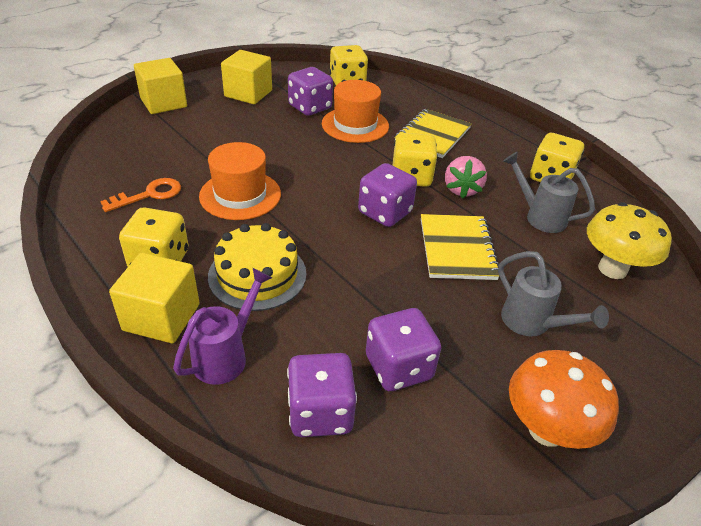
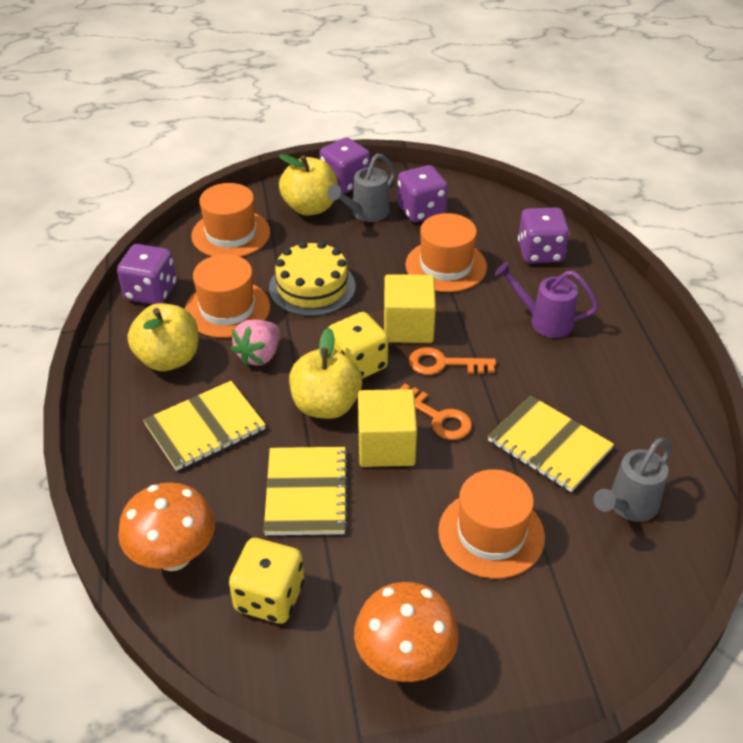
orange hat: [199,142,281,220] [322,80,389,143] = 2 -> [185,254,270,338] [191,183,270,257] [405,213,487,292] [438,469,545,579] = 4
orange key: [100,178,181,212] = 1 -> [399,384,472,440] [408,347,496,375] = 2
orange mushroom: [509,350,619,449] = 1 -> [118,483,215,571] [354,582,459,682] = 2
yellow apple: none = 0 -> [127,303,198,371] [279,154,338,216] [289,328,362,419] = 3
yellow cube: [109,253,200,343] [134,58,187,114] [221,50,272,104] = 3 -> [358,389,417,467] [384,274,436,343] = 2
yellow dice: [119,207,188,266] [330,45,368,85] [393,133,438,187] [530,133,584,182] = 4 -> [229,538,304,624] [328,312,388,379] = 2
yellow mushroom: [587,202,672,279] = 1 -> none = 0
yellow notebook: [395,109,472,158] [421,214,500,280] = 2 -> [143,381,266,471] [264,447,348,535] [488,395,614,492] = 3

